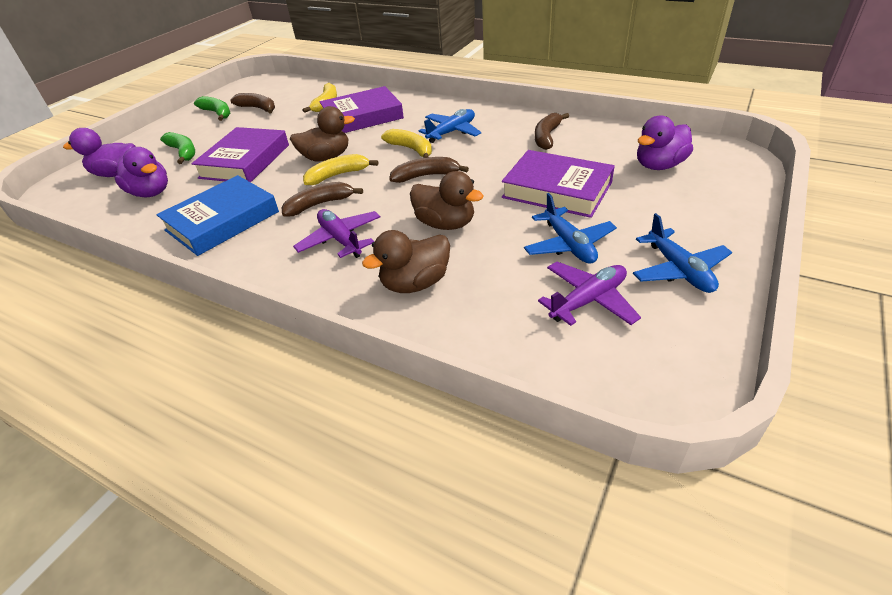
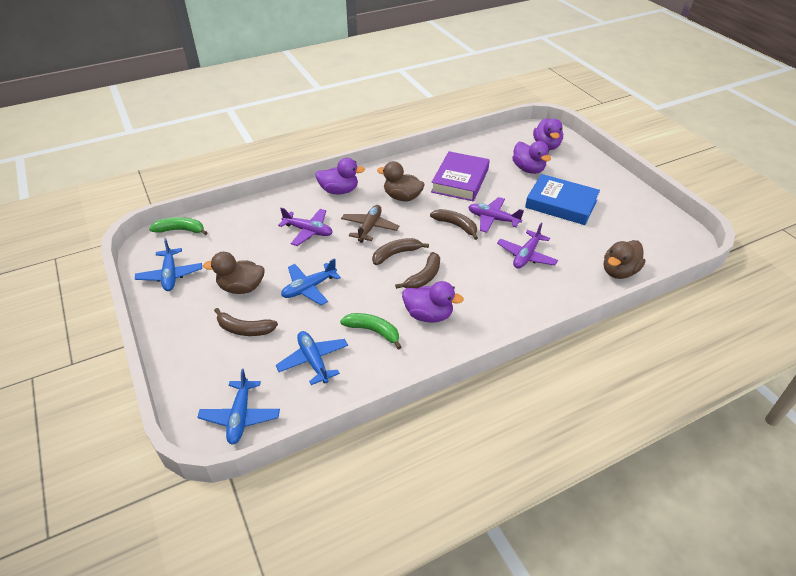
blue plane: [419,109,481,143] [524,193,617,264] [633,213,732,293] = 3 -> [135,238,202,291] [197,369,280,445] [276,331,348,385] [281,258,341,305] = 4
brown plane: none = 0 -> [341,205,399,243] = 1
purple book: [191,127,289,182] [319,86,404,133] [502,150,615,218] = 3 -> [431,151,490,201] = 1
purple duck: [63,128,136,177] [115,147,168,197] [637,115,693,170] = 3 -> [315,158,365,194] [402,281,464,323] [512,141,551,174] [533,118,563,150] = 4
purple plane: [293,209,380,258] [538,262,641,326] = 2 -> [278,208,333,246] [468,197,524,233] [497,223,558,268] = 3
yellow banana: [303,83,337,113] [303,154,378,185] [381,129,432,158] = 3 -> none = 0

